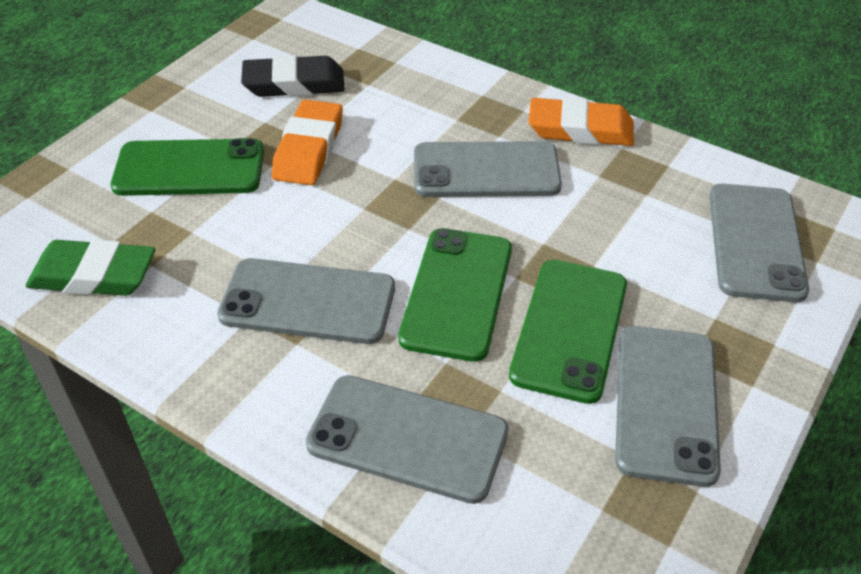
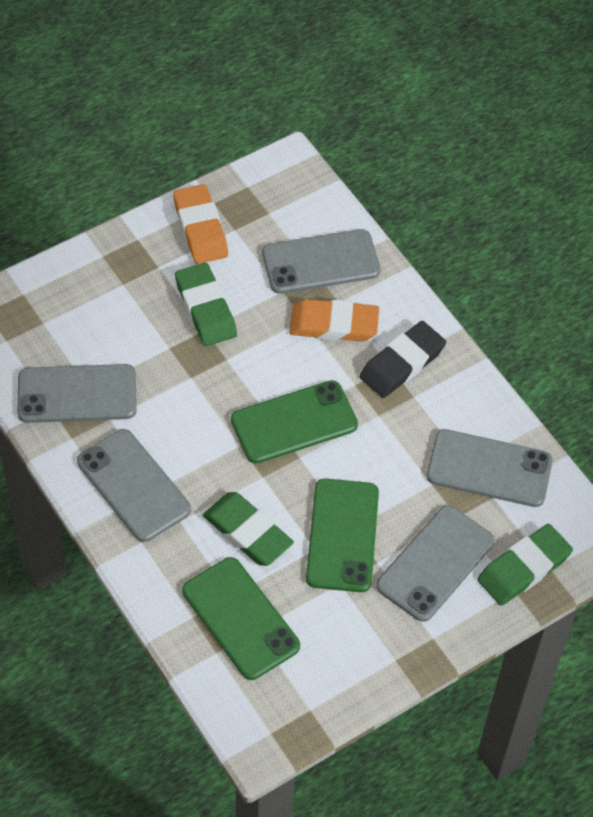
green eraser: [26,240,155,296] = 1 -> [175,263,237,346] [203,492,294,566] [477,524,573,606] = 3

